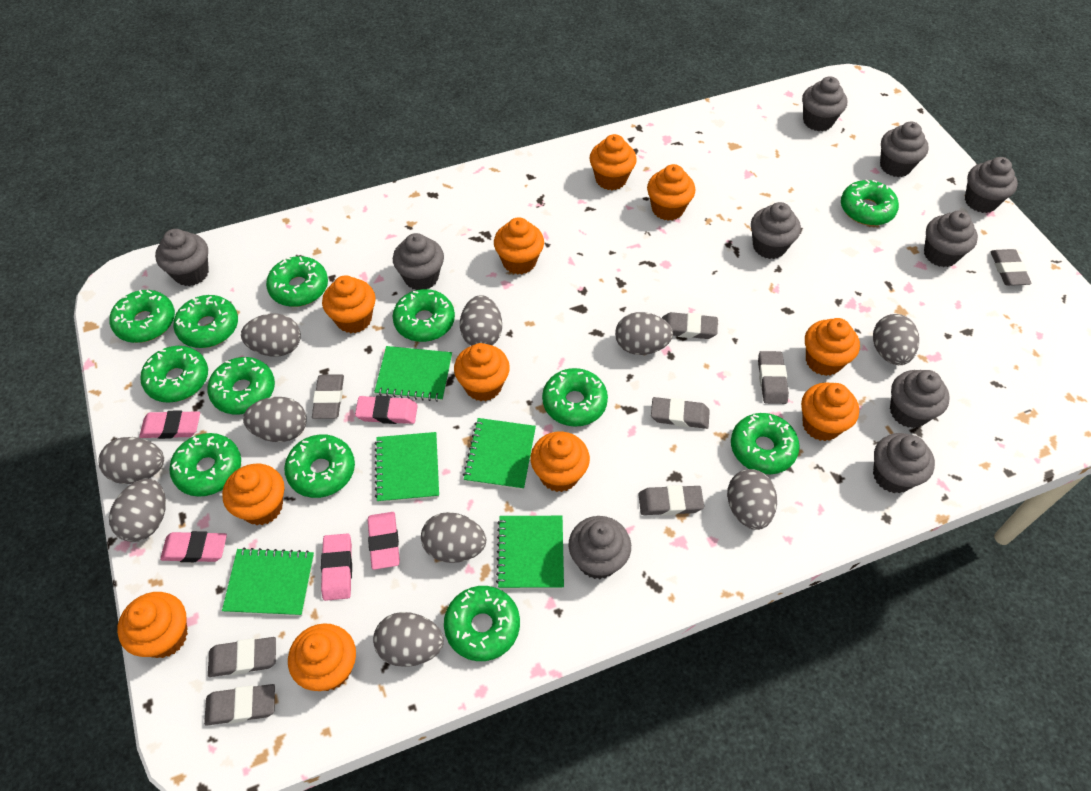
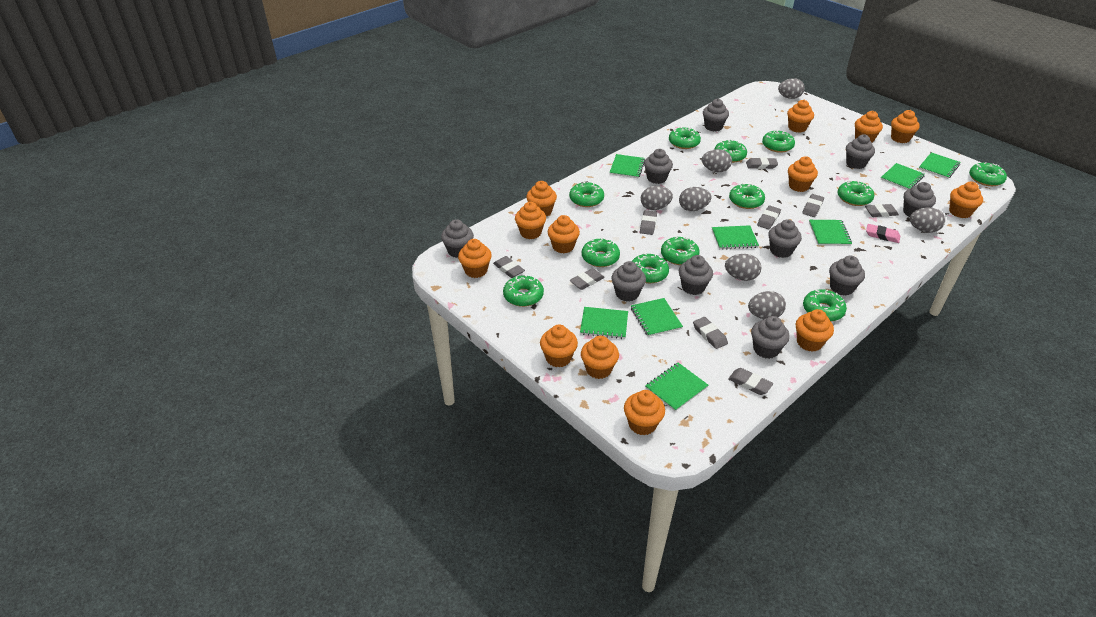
green notebook: [222,548,314,616] [374,346,452,402] [375,432,439,503] [463,418,536,490] [496,516,564,589] = 5 -> [580,307,628,339] [610,154,645,178] [631,298,683,337] [645,363,708,411] [712,225,759,250] [809,220,852,246] [881,163,925,190] [919,152,960,179] = 8
grey egg: [98,437,164,484] [109,479,166,542] [241,314,301,357] [243,397,307,442] [373,612,444,667] [421,512,486,563] [460,295,502,346] [615,312,673,355] [727,469,777,530] [873,314,919,365] = 10 -> [641,186,673,210] [679,187,712,211] [702,149,732,172] [725,254,761,281] [748,291,786,319] [778,78,805,99] [910,207,945,233] = 7
grey eraser: [204,684,275,726] [208,637,276,677] [312,374,344,419] [638,485,704,516] [651,397,710,429] [662,312,718,339] [758,351,789,404] [990,249,1032,286] = 8 -> [493,256,525,278] [569,268,605,290] [640,210,657,235] [693,317,728,349] [728,368,773,395] [746,157,778,169] [757,205,781,230] [802,194,824,217] [865,204,899,217] = 9
orange cupcake: [117,592,188,658] [222,464,284,525] [288,623,356,691] [322,275,376,333] [454,343,510,401] [494,217,544,275] [531,432,590,492] [589,134,637,190] [647,164,695,221] [801,382,859,441] [805,318,860,376] = 11 -> [458,239,492,278] [515,202,546,239] [526,181,557,216] [540,325,578,367] [548,215,580,253] [581,336,619,379] [624,390,665,435] [787,100,814,133] [788,156,818,192] [796,309,834,352] [855,111,883,142] [891,110,920,143] [949,182,983,218] = 13
pink eraser: [139,410,200,439] [160,531,227,562] [321,533,352,601] [355,396,418,424] [368,512,400,570] = 5 -> [866,224,900,243] = 1

